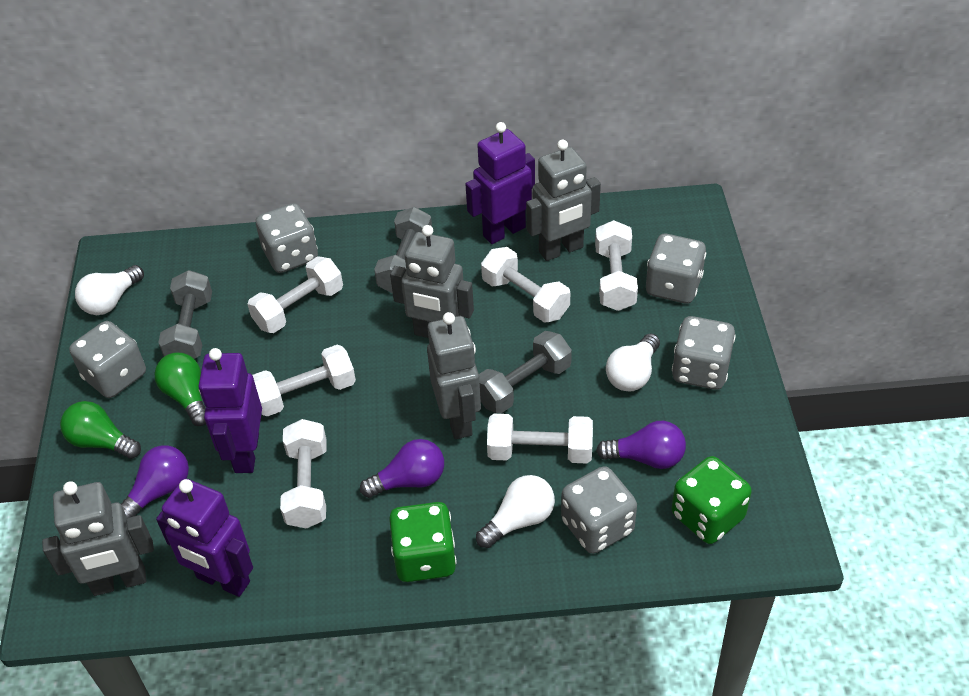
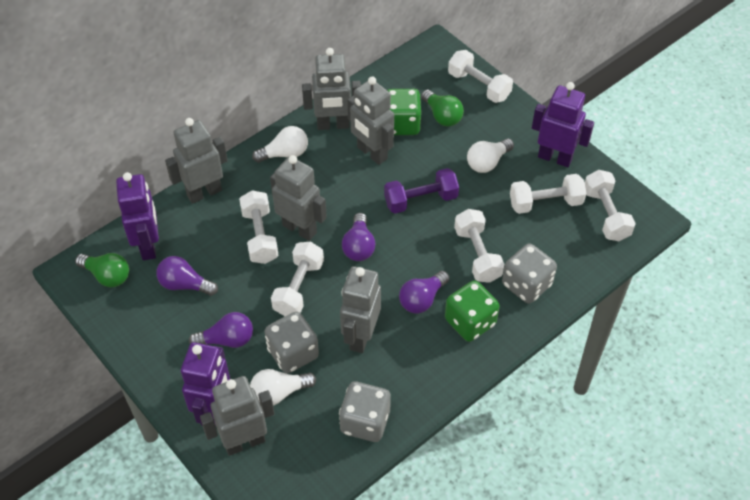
grey dice: [69,321,146,398] [256,203,318,273] [561,466,637,554] [646,234,706,304] [672,316,736,390] = 5 -> [264,312,319,374] [339,382,391,442] [502,243,557,304] = 3
grey dumbbell: [158,270,212,359] [374,207,432,294] [479,331,572,413] = 3 -> none = 0
grey robot: [42,481,154,596] [390,225,474,338] [427,312,481,439] [526,140,601,261] = 4 -> [165,118,228,204] [200,376,274,456] [270,155,327,241] [302,48,361,130] [340,266,381,353] [347,77,394,165] = 6
purple dumbbell: none = 0 -> [384,168,459,214] = 1
purple light bulb: [121,445,189,518] [360,439,444,498] [596,421,686,469] = 3 -> [156,256,218,296] [189,312,253,348] [342,213,375,261] [399,271,449,314] = 4

